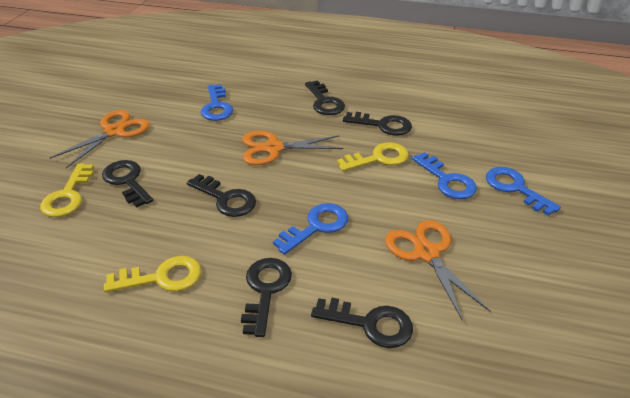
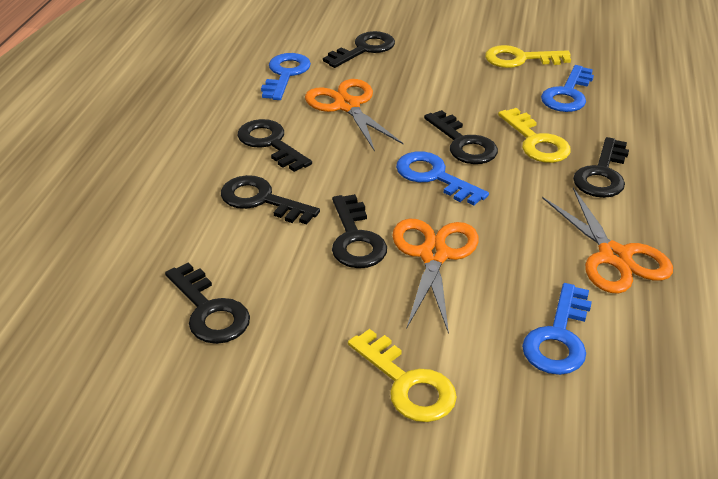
black key: [102,160,153,208] [187,174,256,217] [241,258,292,337] [305,80,345,115] [311,298,413,348] [343,112,412,136] = 6 -> [165,263,250,344] [221,175,320,224] [237,119,312,172] [323,31,395,68] [332,194,387,268] [424,110,498,164] [573,137,629,198] = 7

